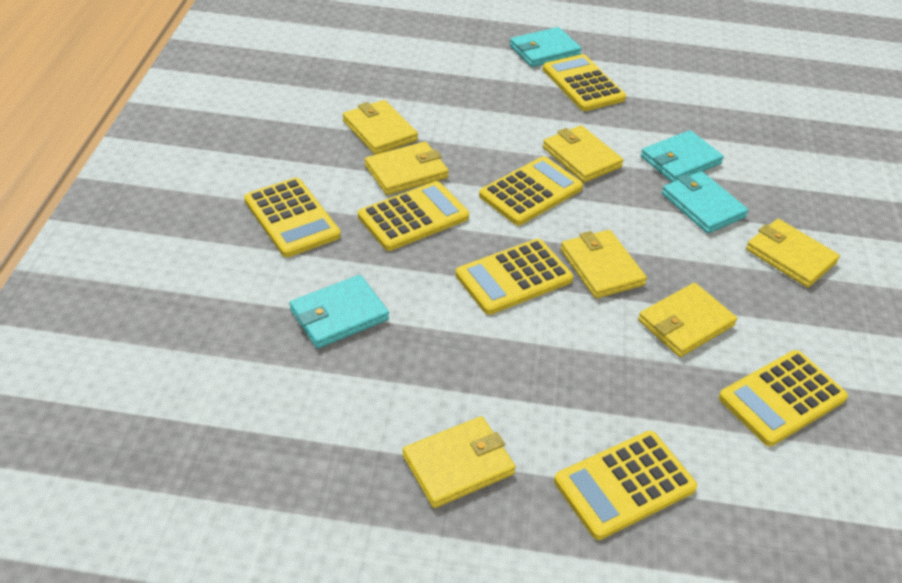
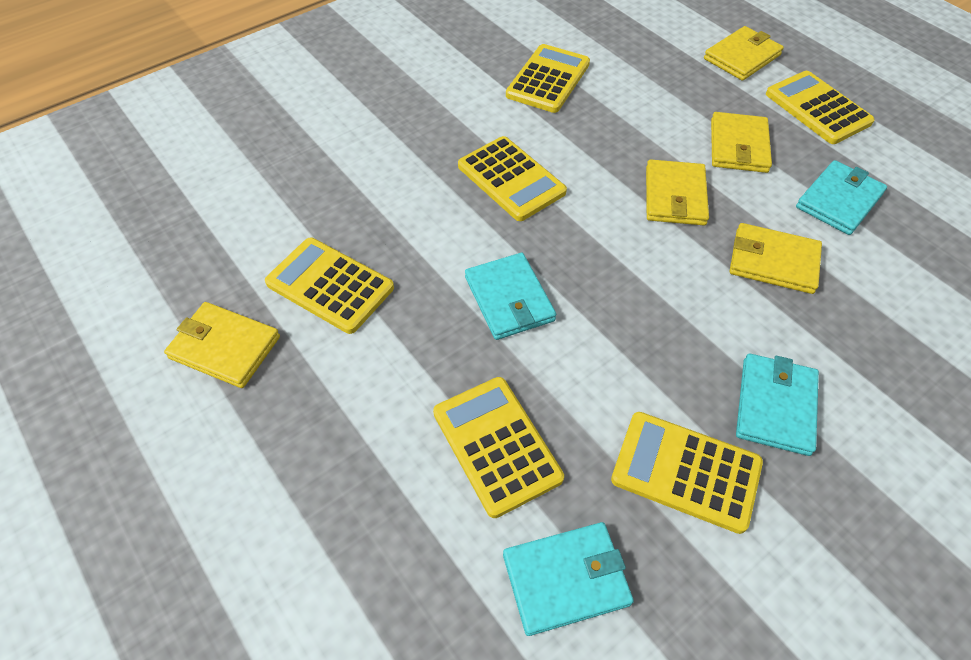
yellow calculator: [244,178,341,257] [358,181,469,251] [455,239,573,315] [479,156,583,225] [543,54,626,111] [554,431,697,540] [719,350,848,446] = 7 -> [265,238,394,334] [433,377,564,518] [458,136,567,221] [506,44,590,113] [611,412,763,534] [766,71,875,144] = 6
yellow wallet: [343,100,418,155] [365,141,449,195] [402,416,516,508] [543,125,624,183] [560,230,647,299] [638,283,737,357] [746,219,840,288] = 7 -> [164,302,280,388] [646,159,709,225] [704,26,784,81] [711,112,772,173] [730,223,822,294] = 5

